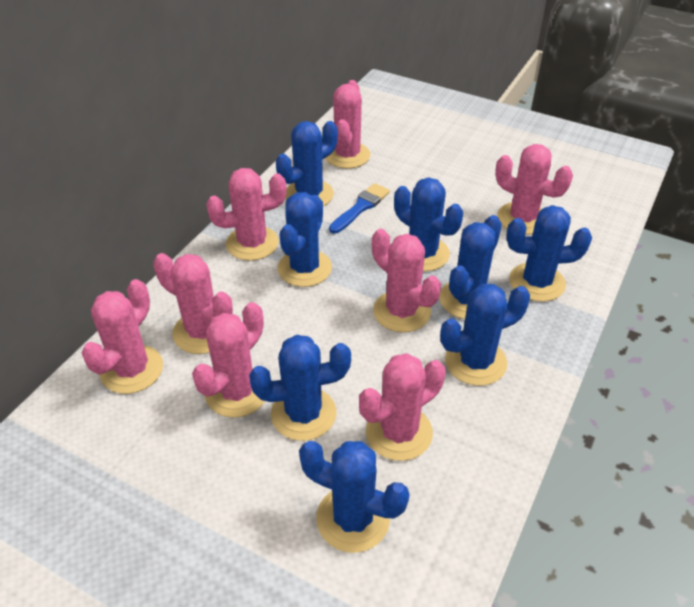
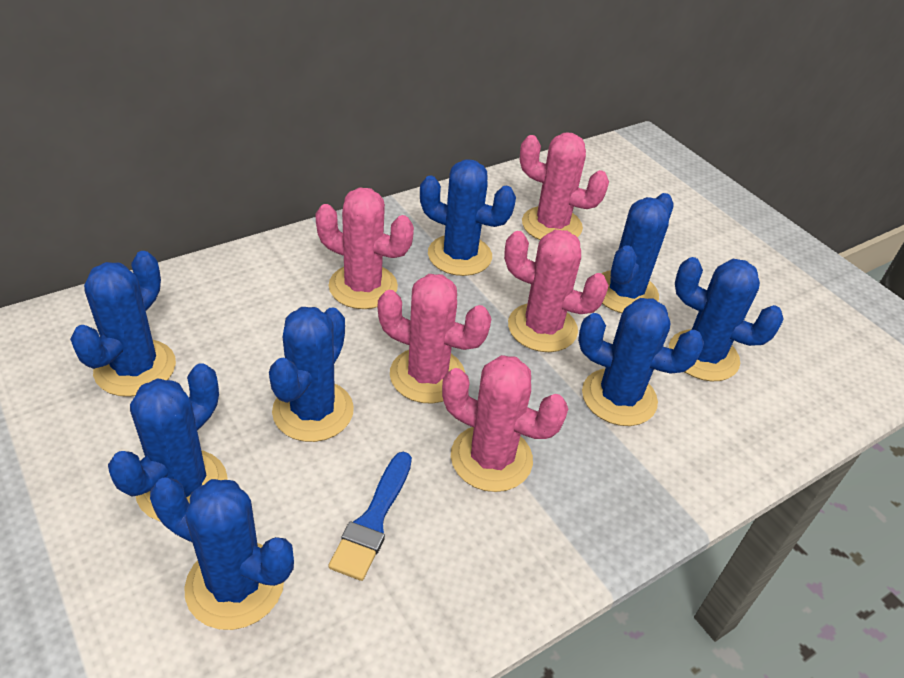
pink cactus: [81,279,163,394] [153,253,233,354] [192,302,265,418] [206,168,286,261] [325,80,370,169] [359,353,446,461] [372,229,441,332] [495,144,573,235] = 8 -> [315,188,414,309] [378,274,491,404] [442,355,568,492] [504,230,609,352] [520,132,609,240] = 5

